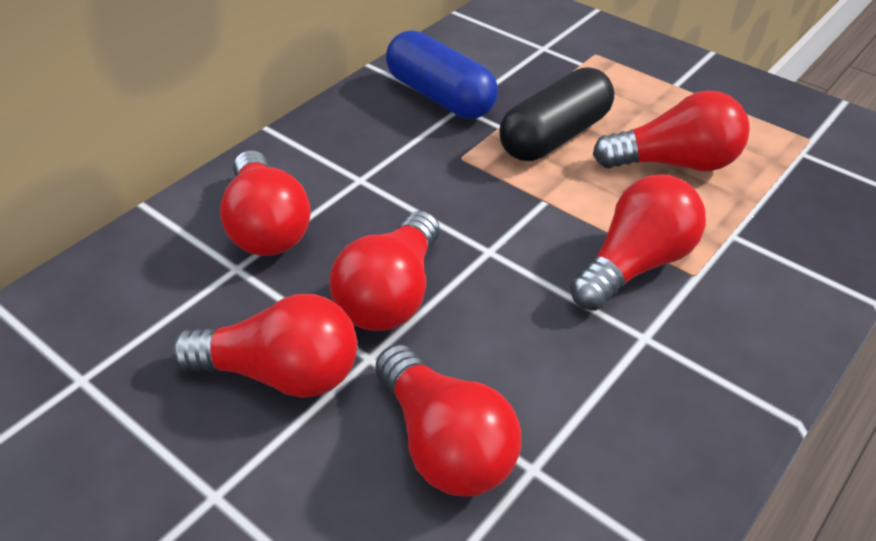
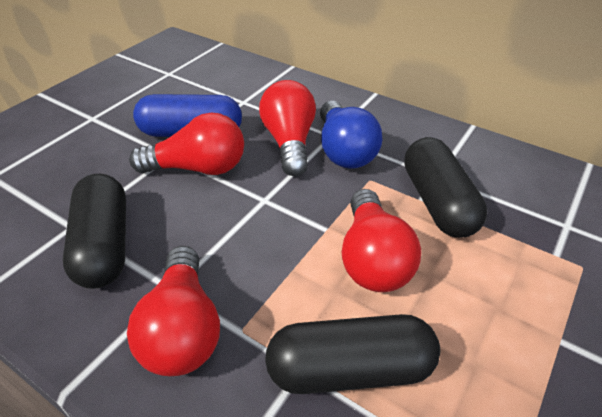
black capsule: [499,67,614,161] = 1 -> [63,174,126,289] [265,314,440,394] [404,137,487,238] = 3
blue light bulb: none = 0 -> [320,101,382,169] = 1
red light bulb: [171,294,357,398] [220,150,311,256] [329,211,440,331] [376,344,521,497] [570,174,706,311] [593,91,750,171] = 6 -> [127,246,220,376] [129,112,244,175] [259,80,316,176] [342,189,421,292] = 4

